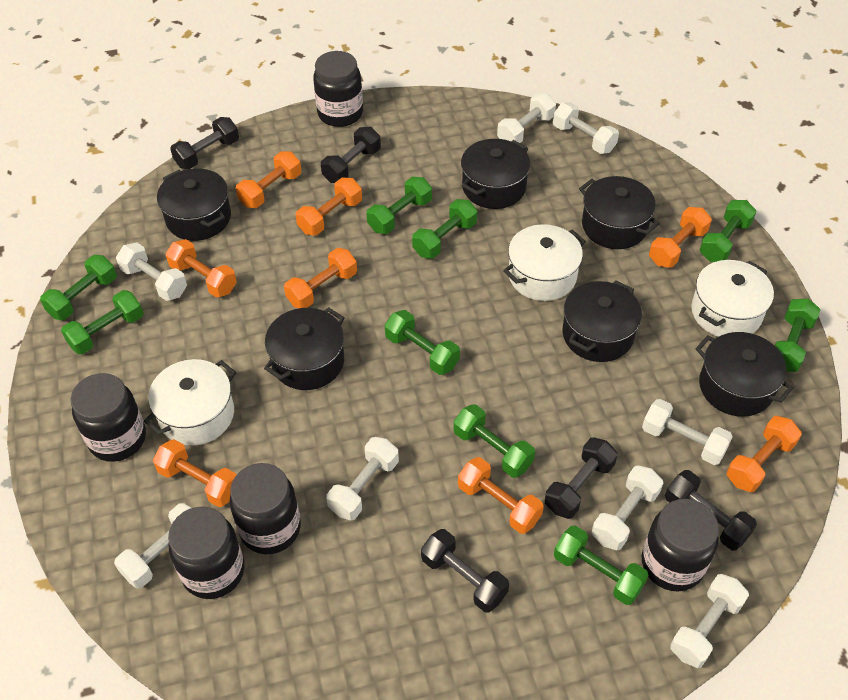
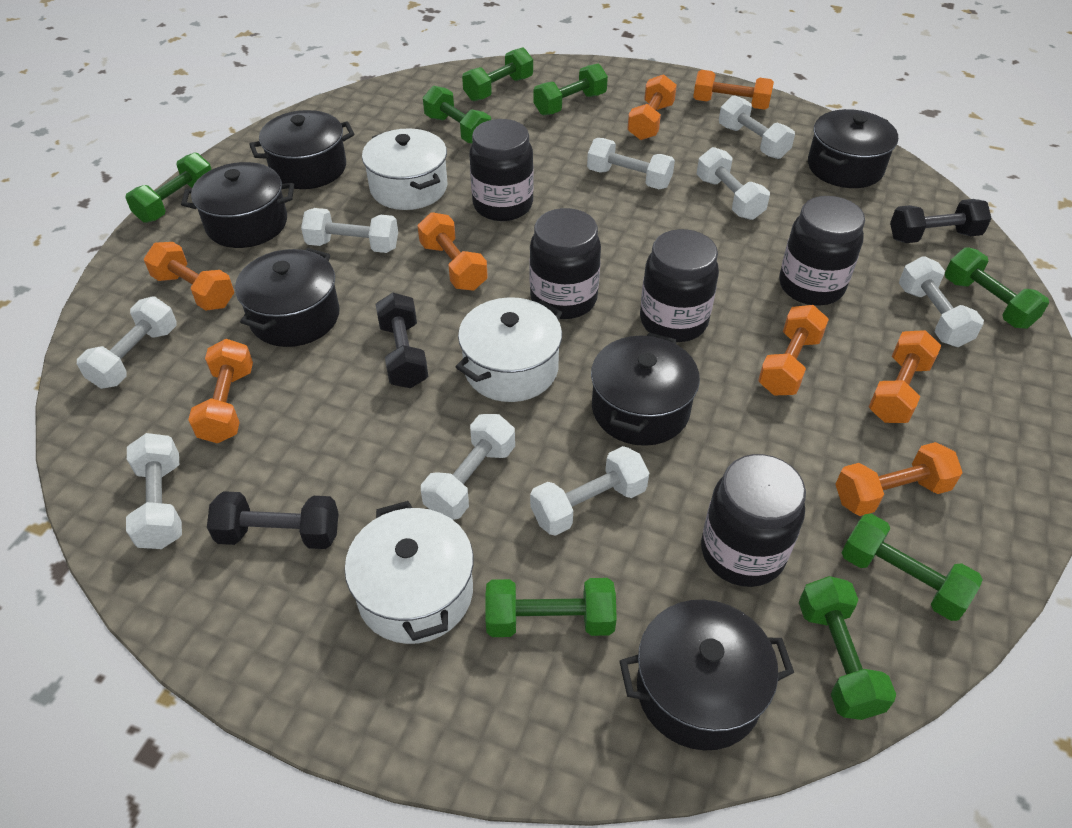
black dumbbell: [170,117,239,169] [321,127,381,183] [421,529,509,612] [545,438,618,519] [665,470,757,550] = 5 -> [207,491,339,549] [376,293,428,388] [890,199,992,243] = 3
green dumbbell: [40,255,117,320] [61,290,144,354] [367,177,432,234] [385,310,460,375] [412,199,477,259] [454,404,535,478] [554,525,649,605] [700,200,756,262] [775,299,821,372] = 9 -> [125,152,212,223] [423,86,491,144] [462,47,533,101] [485,578,617,637] [533,64,608,115] [799,576,896,720] [841,514,983,621] [945,247,1049,329] = 8
white dumbbell: [114,503,191,589] [116,243,187,301] [327,437,399,520] [497,94,556,143] [553,102,619,154] [592,465,663,550] [642,399,733,465] [670,574,749,668] = 8 -> [77,297,177,389] [126,433,182,549] [301,208,398,253] [421,414,515,520] [530,446,649,536] [587,138,675,189] [697,147,770,220] [719,95,795,159] [899,256,984,347] = 9

